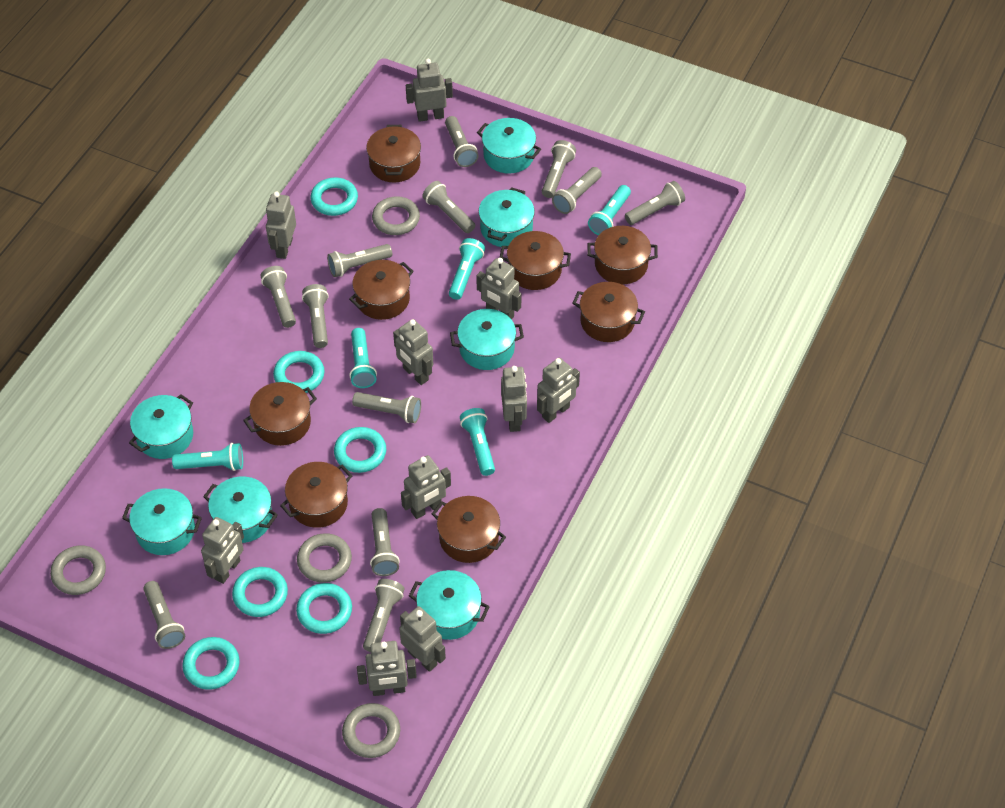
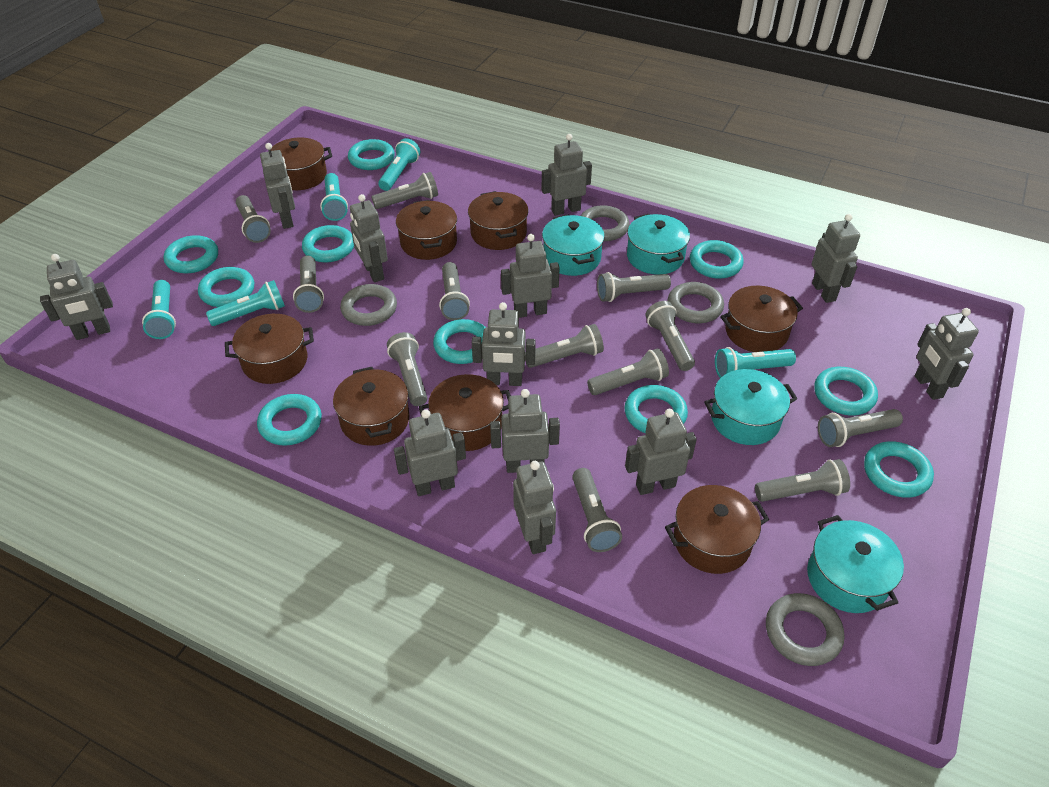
grey robot: [201,517,244,584] [266,191,296,259] [357,641,417,696] [393,319,433,385] [399,606,446,672] [401,455,451,519] [406,59,453,122] [476,258,521,320] [501,366,527,432] [537,358,580,423] = 10 -> [40,254,113,340] [260,143,295,229] [350,194,388,282] [394,409,466,496] [472,302,536,386] [490,389,560,473] [501,234,560,318] [513,461,556,554] [542,134,592,216] [625,409,697,495] [812,214,860,303] [915,308,979,400] = 12
turquoise pot: [122,488,202,555] [129,394,193,459] [203,477,278,543] [409,570,490,640] [450,309,524,370] [477,118,541,174] [478,187,535,247] = 7 -> [542,214,605,276] [627,214,690,275] [704,369,797,445] [807,515,904,613] = 4
turquoise ring: [182,637,240,690] [232,567,288,617] [273,351,325,393] [296,583,352,634] [310,177,358,216] [334,427,386,473] = 6 -> [164,235,218,273] [198,267,254,307] [257,394,322,446] [302,225,354,262] [348,139,395,170] [433,319,485,364] [625,385,688,433] [690,240,744,279] [814,367,878,415] [864,441,934,498] = 10

